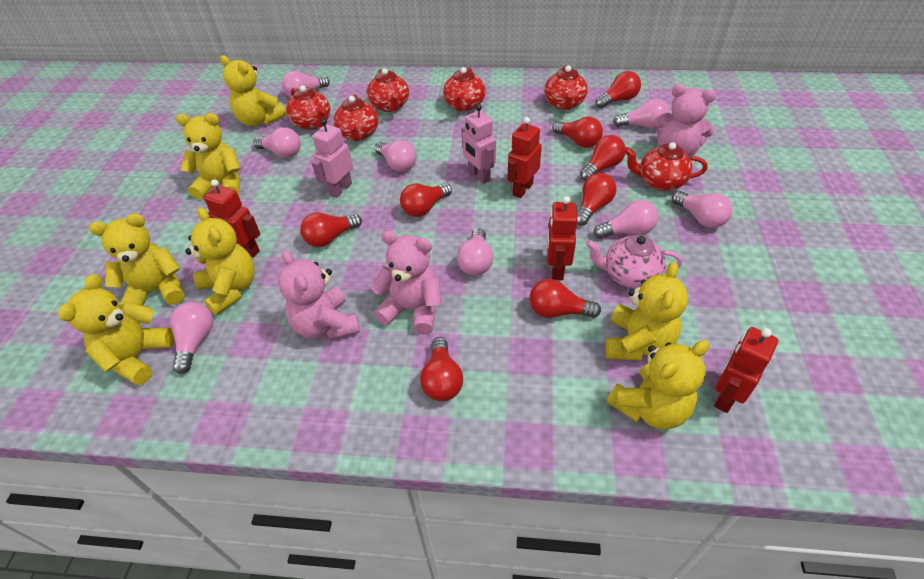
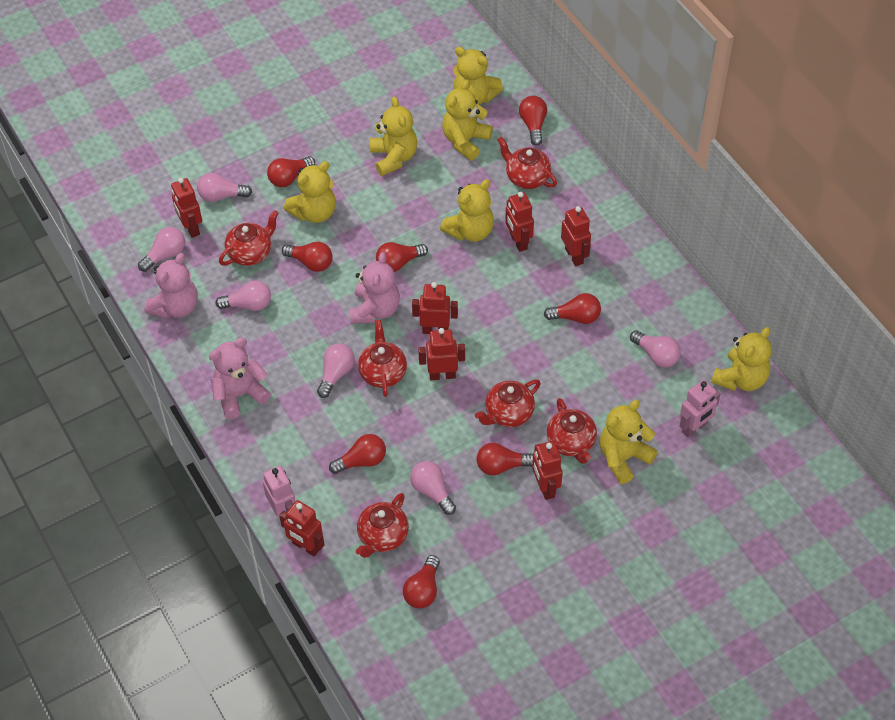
pink light bulb: [170,302,213,374] [253,127,301,158] [282,71,330,97] [375,140,417,172] [457,228,494,275] [594,200,658,239] [613,99,670,129] [672,191,733,228] = 8 -> [138,227,185,272] [197,173,252,202] [216,280,271,311] [317,343,355,398] [410,461,456,515] [630,330,681,367] = 6
pink teapot: [586,235,683,288] = 1 -> none = 0
red robot: [204,179,260,258] [507,117,542,198] [547,196,577,280] [714,327,778,413] = 4 -> [171,178,202,238] [279,500,324,557] [412,282,458,334] [418,328,465,380] [505,192,534,252] [532,441,563,500] [561,206,591,266] = 7

